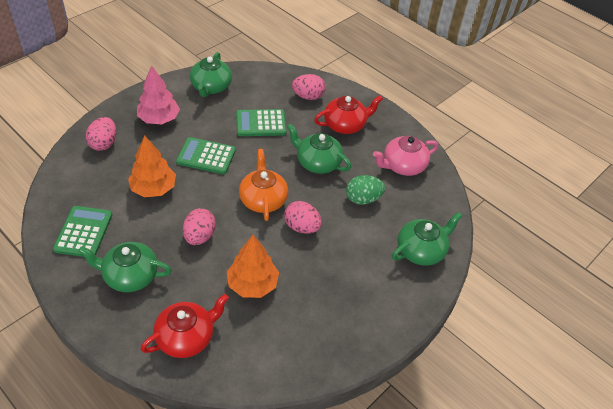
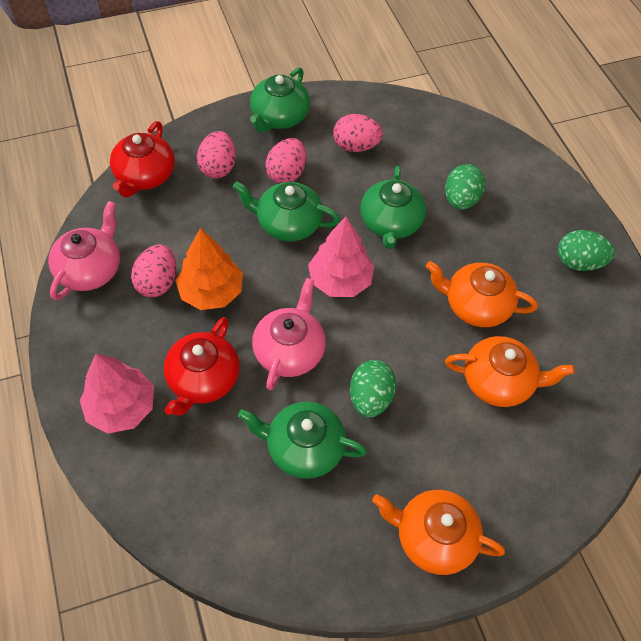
green calculator: [53,206,112,257] [176,137,236,174] [236,109,287,136] = 3 -> none = 0
green egg: [346,175,385,205] = 1 -> [350,360,396,417] [445,164,485,210] [558,230,615,271] = 3
orange teapot: [239,149,288,221] = 1 -> [372,490,505,575] [426,261,538,327] [445,336,575,407] = 3
orange tree: [128,136,176,197] [227,235,279,298] = 2 -> [176,228,243,310] = 1
pink teapot: [373,136,438,176] = 1 -> [48,201,120,300] [252,278,326,390] = 2
pink tree: [137,65,180,124] = 1 -> [80,354,154,434] [308,217,374,297] = 2

